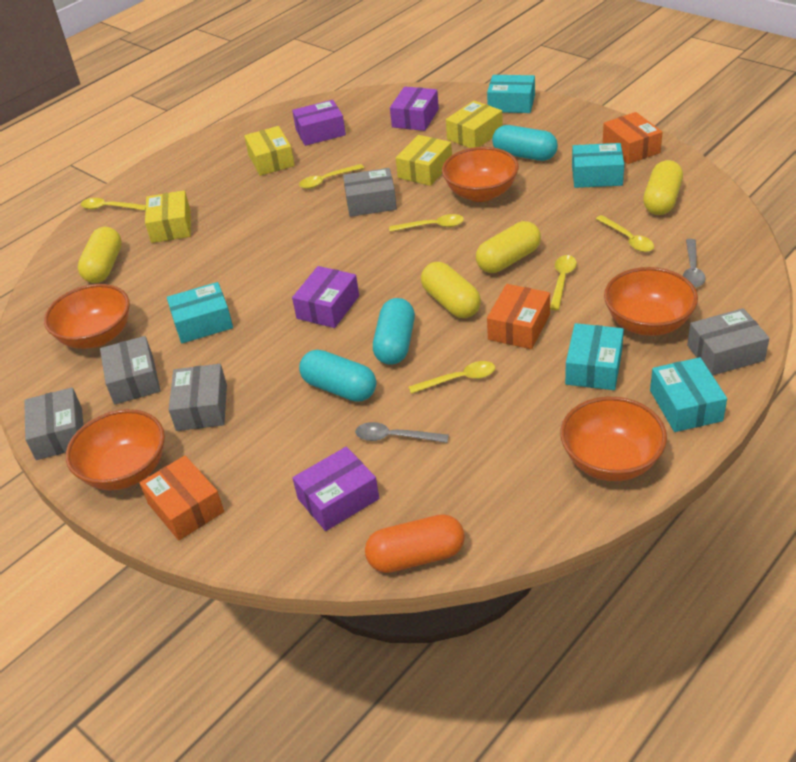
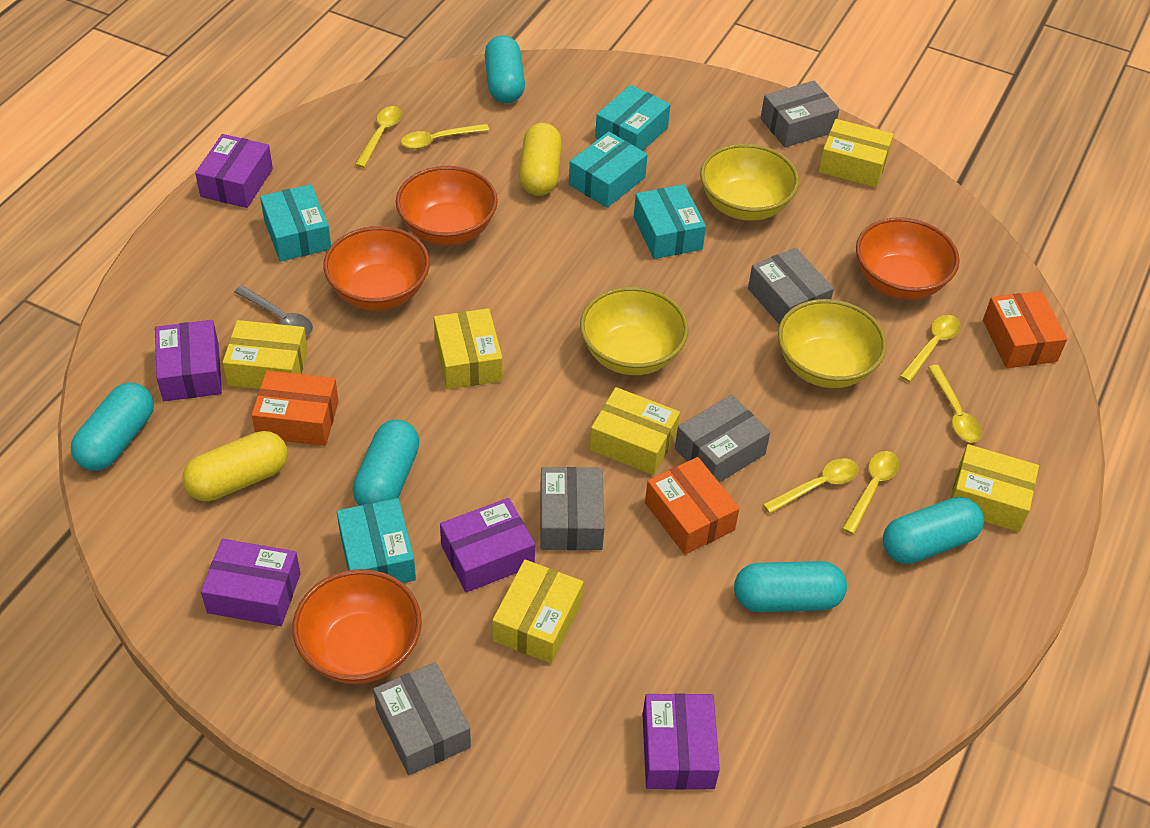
grey spoon: [355,422,449,443] [683,239,706,287] = 2 -> [235,286,313,336] = 1
orange bowl: [44,284,130,349] [66,409,165,491] [442,147,519,202] [560,397,667,481] [604,267,698,336] = 5 -> [292,569,422,684] [323,226,430,311] [396,166,498,245] [856,217,960,300] = 4
orange capsule: [365,514,465,573] = 1 -> none = 0
purple box: [292,100,346,146] [292,266,359,328] [293,447,379,531] [390,86,439,131] = 4 -> [155,320,222,401] [195,134,273,208] [201,539,301,626] [440,498,535,592] [643,693,720,790] = 5
turquoise capsule: [299,350,376,402] [373,298,415,365] [492,125,558,161] = 3 -> [71,383,154,471] [353,420,420,506] [485,35,525,103] [734,561,847,612] [883,497,984,564] = 5
yellow bowl: none = 0 -> [580,287,689,375] [700,144,799,221] [778,299,887,388] = 3
yellow box: [145,190,191,243] [244,126,295,176] [396,135,452,186] [446,101,503,148] = 4 -> [223,320,308,389] [434,308,503,389] [492,560,583,664] [590,387,680,475] [819,119,894,188] [951,444,1039,532] = 6
yellow capsule: [78,227,122,283] [421,262,481,318] [476,221,541,273] [643,160,683,215] = 4 -> [182,431,288,501] [519,123,562,196] = 2

